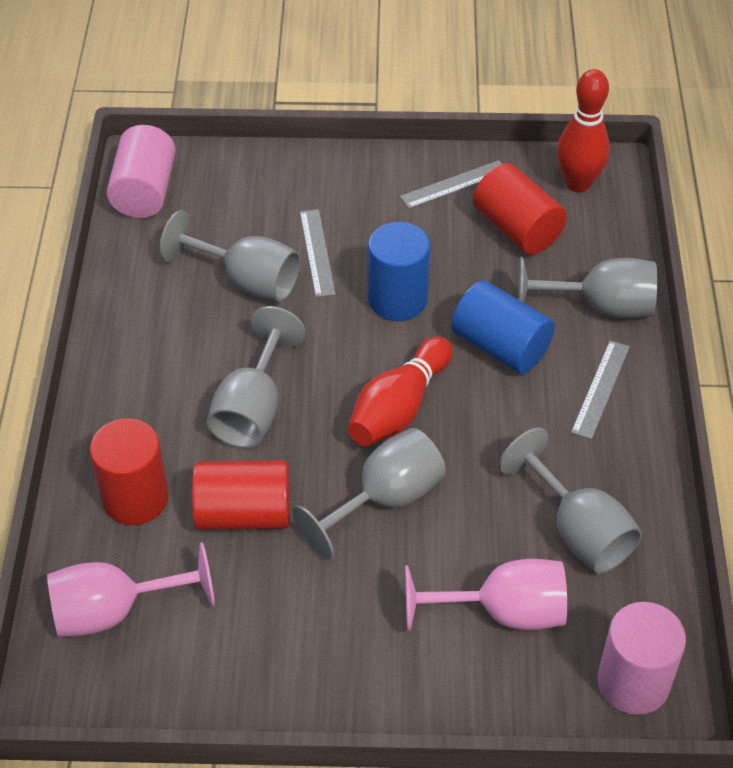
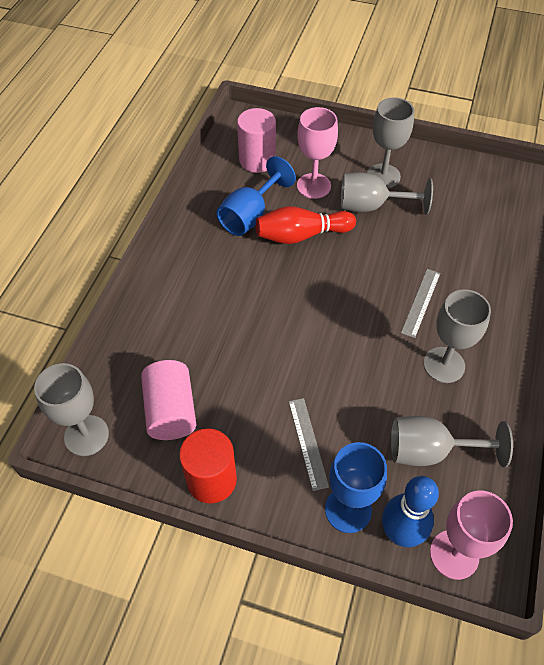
blue bowling pin: none = 0 -> [382,476,439,547] = 1
blue cylinder: [368,222,430,321] [451,281,555,374] = 2 -> none = 0
blue goblet: none = 0 -> [216,156,296,236] [325,442,387,533] = 2
grey ruler: [300,209,336,297] [400,160,502,209] [571,340,630,439] = 3 -> [289,398,329,491] [401,269,441,338] = 2
red bowling pin: [348,336,452,446] [557,69,610,192] = 2 -> [256,206,356,244] = 1
red cylinder: [90,419,169,525] [192,460,290,530] [473,163,567,255] = 3 -> [179,428,237,504] = 1

